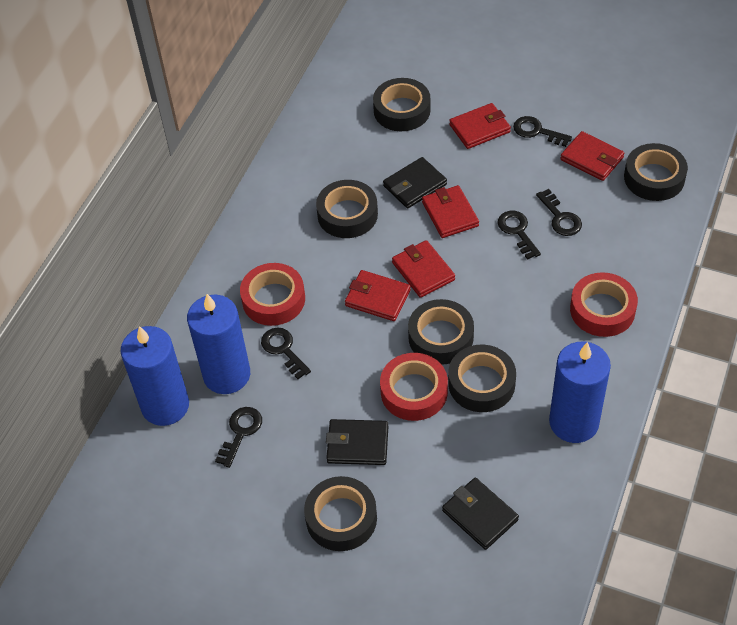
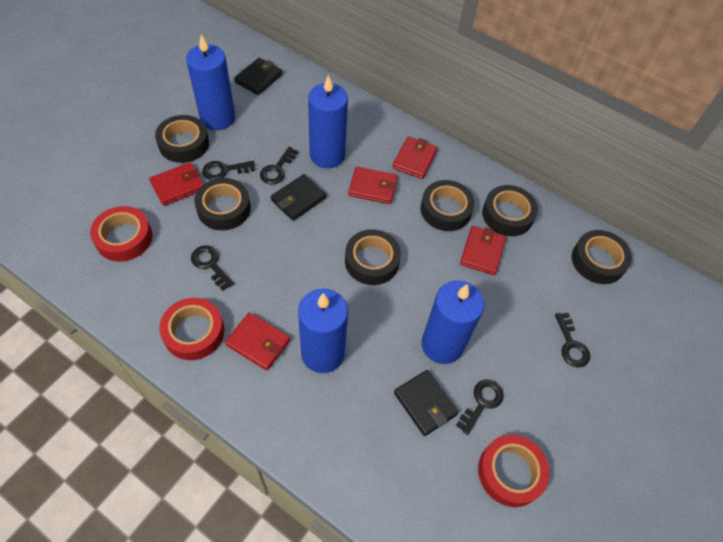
blue candle: [120,326,189,426] [187,294,250,394] [549,341,611,443] = 3 -> [186,35,235,130] [298,289,348,373] [308,75,348,168] [421,280,484,364] = 4

